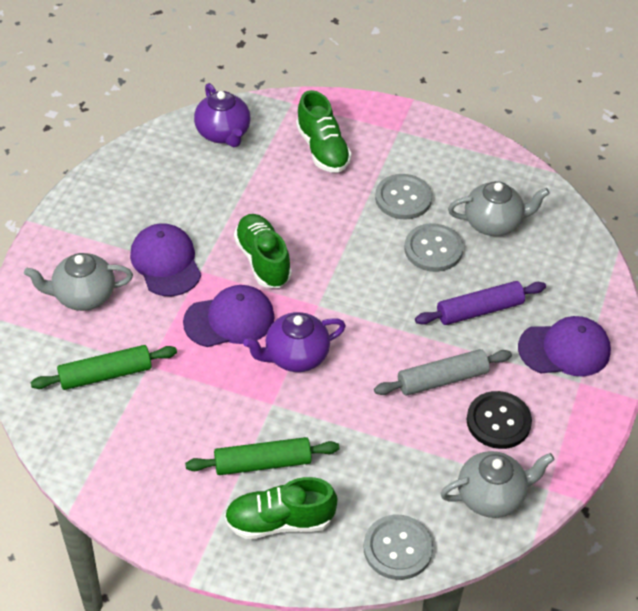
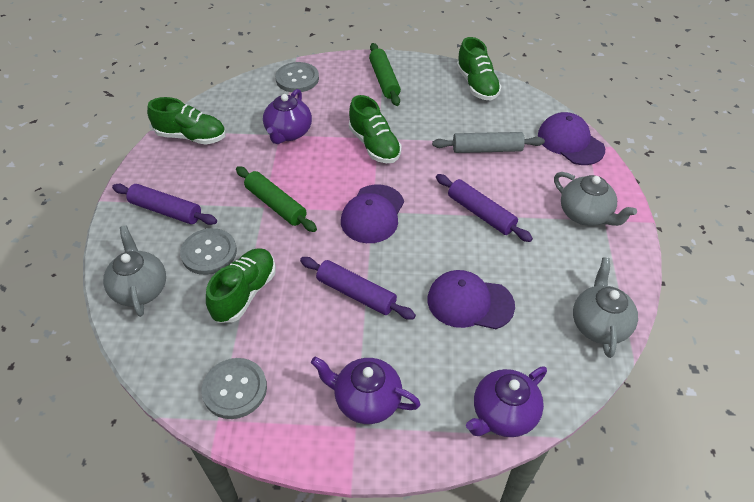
black button: [467,391,532,449] = 1 -> none = 0
green shoe: [224,477,337,539] [234,214,292,288] [296,90,352,173] = 3 -> [147,97,226,145] [206,248,276,323] [349,95,402,163] [456,37,502,100] = 4
purple rolling pin: [415,281,546,325] = 1 -> [112,184,217,225] [300,257,416,320] [436,174,533,242] = 3
purple teapot: [194,83,251,147] [243,312,346,372] = 2 -> [263,89,312,144] [311,357,421,424] [466,366,547,437] = 3

